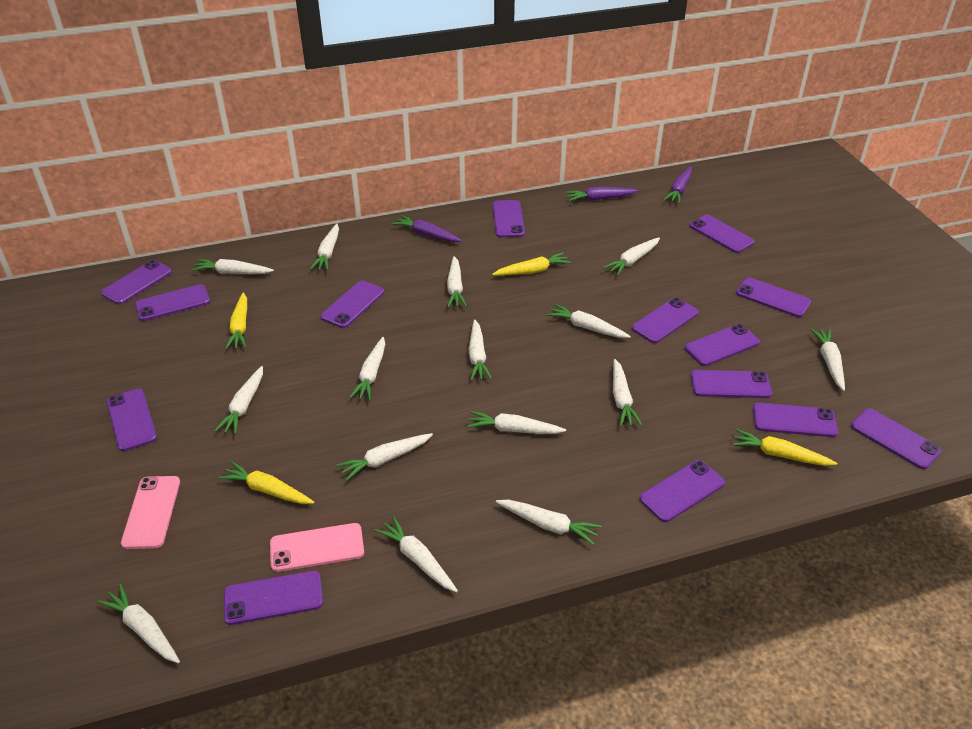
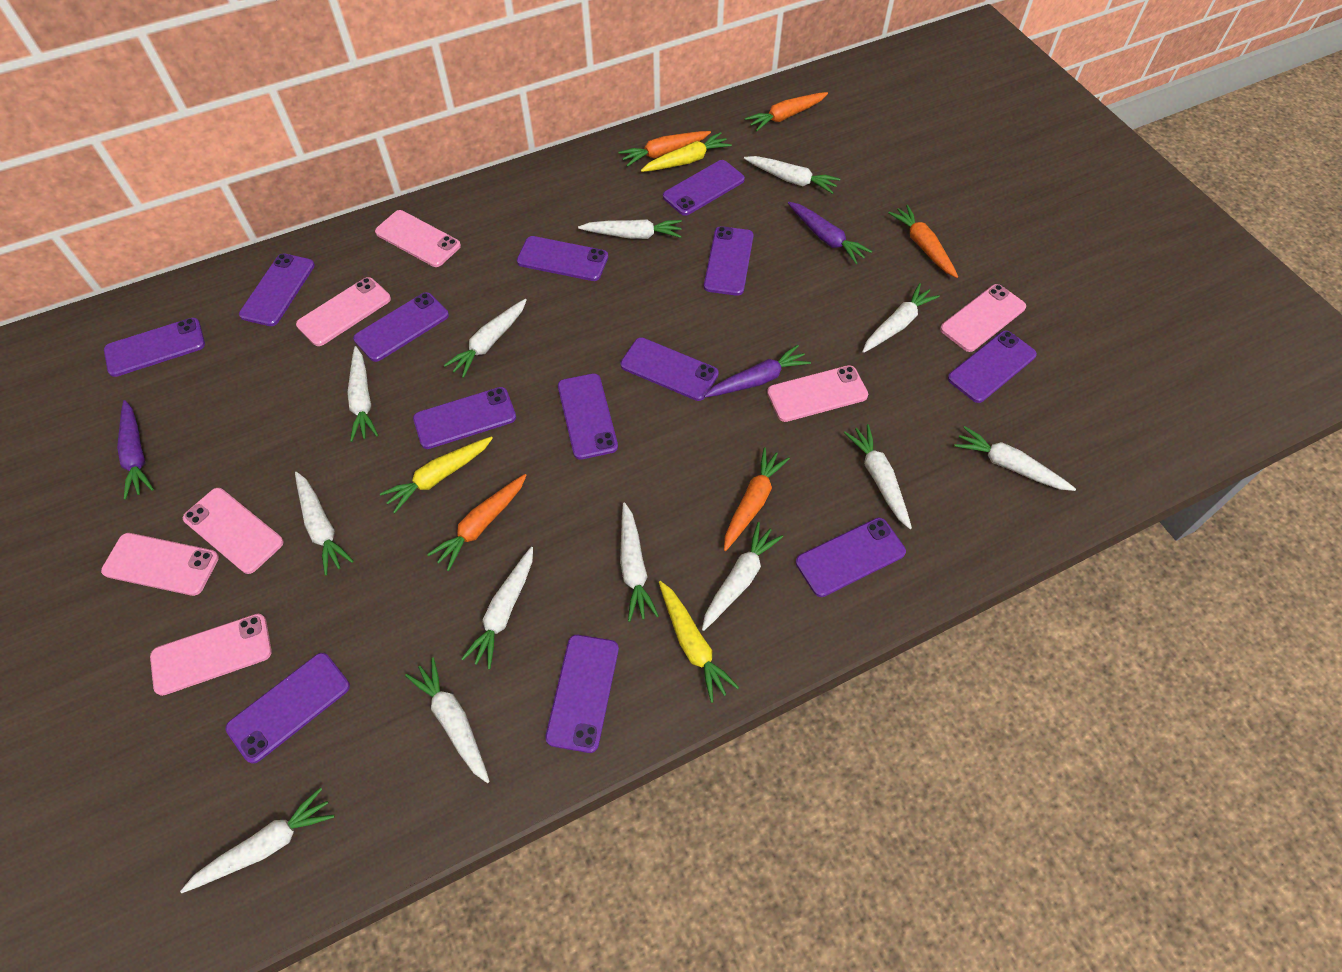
orange carrot: none = 0 -> [427,474,527,571] [618,131,711,167] [724,447,790,551] [745,92,828,131] [888,205,958,278] = 5
pink phone: [121,476,180,549] [270,523,364,572] = 2 -> [101,533,219,596] [150,614,272,696] [183,488,284,574] [296,277,391,346] [375,210,461,267] [767,365,868,422] [940,284,1026,352] = 7
purple phone: [101,260,172,305] [107,389,157,451] [135,284,210,321] [224,571,323,625] [321,281,384,328] [492,200,525,237] [632,297,698,343] [639,460,725,522] [685,324,760,366] [690,215,754,253] [691,370,772,398] [736,277,811,317] [753,403,838,437] [851,408,942,469] = 14 -> [104,318,205,377] [225,653,350,764] [239,253,315,326] [353,292,449,362] [413,387,516,449] [517,236,608,281] [545,635,619,753] [558,373,618,460] [620,337,719,401] [663,160,745,216] [704,226,754,296] [796,518,906,597] [948,331,1037,403] = 13
white carrot: [97,584,180,663] [192,259,274,274] [215,366,263,434] [310,224,339,271] [337,433,433,481] [349,337,385,401] [374,516,458,592] [447,256,467,308] [467,411,566,434] [469,319,492,381] [496,500,601,545] [547,304,631,338] [603,238,660,276] [613,359,642,427] [810,329,845,391] = 15 -> [180,787,334,893] [295,472,354,576] [348,346,379,442] [405,658,490,783] [444,299,527,378] [461,547,533,669] [578,219,682,239] [620,502,659,622] [702,522,783,631] [744,156,840,194] [844,424,912,529] [862,283,940,353] [954,426,1076,491] = 13
yellow carrot: [218,462,314,504] [225,292,247,350] [492,252,571,276] [732,429,837,466] = 4 -> [380,436,493,513] [641,132,732,172] [659,581,739,703] = 3

